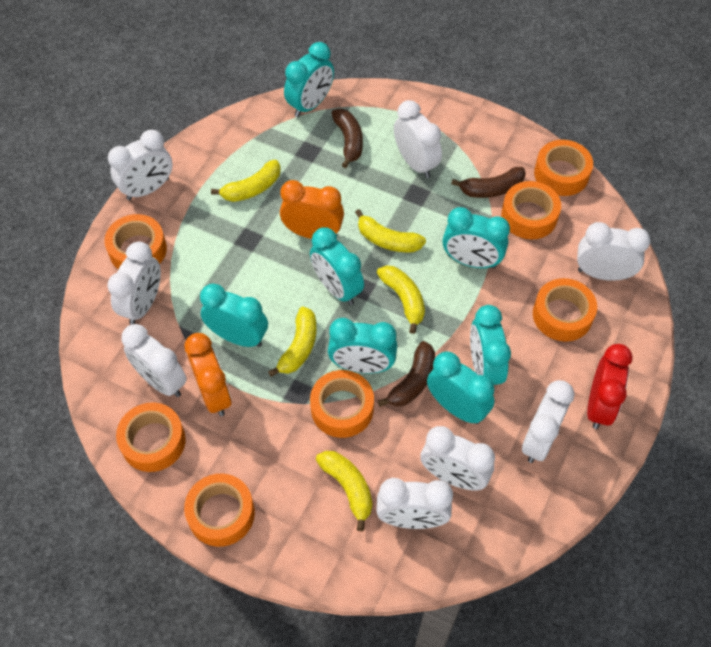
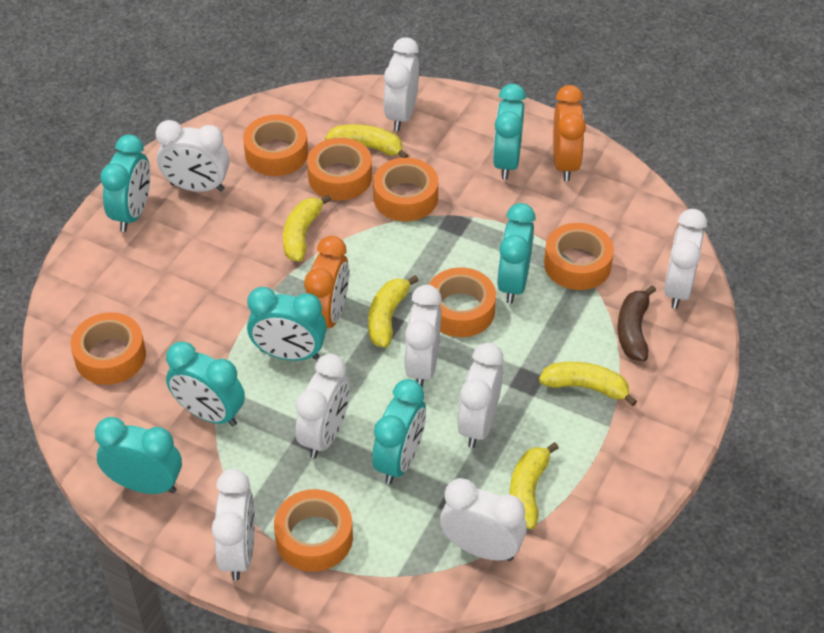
brown banana: [331,109,363,168] [378,341,435,407] [451,167,526,198] = 3 -> [617,285,656,361] = 1
red clock: [587,344,633,429] = 1 -> none = 0

